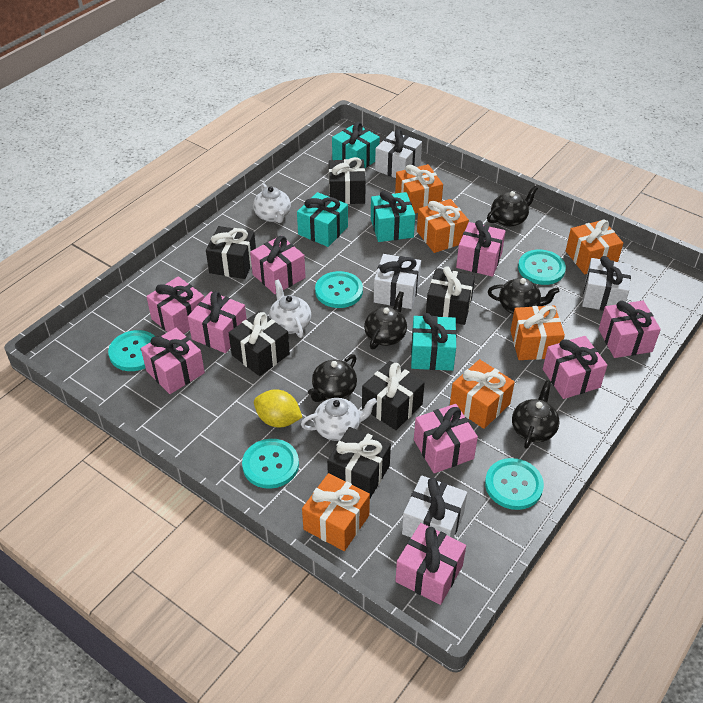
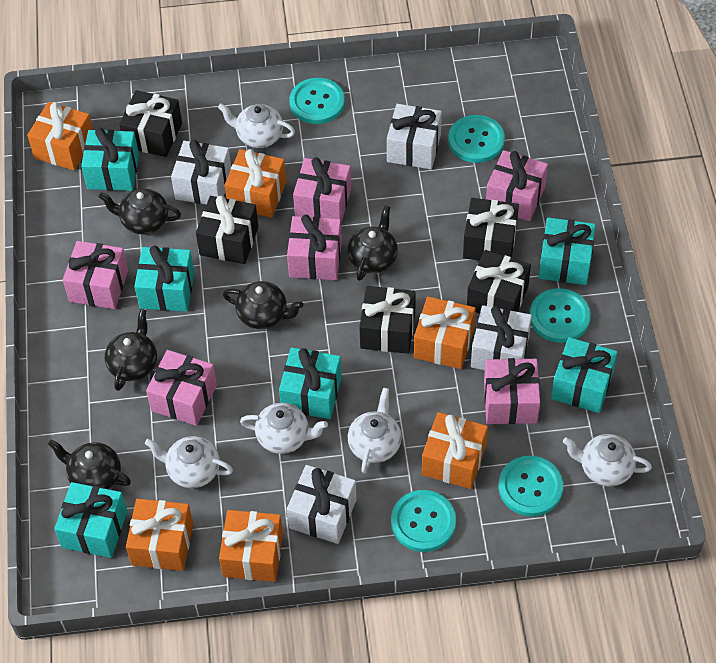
black gift: [206,226,256,279] [229,311,290,376] [327,427,391,498] [329,157,366,204] [362,361,425,430] [426,266,475,325] = 6 -> [119,90,182,157] [196,196,258,264] [359,286,416,354] [463,198,519,261] [467,250,531,314] = 5
pink gift: [141,328,205,394] [146,276,204,334] [188,291,247,353] [250,236,306,294] [395,523,466,605] [414,404,478,473] [456,220,506,277] [543,336,607,399] [599,301,661,358] = 9 -> [63,241,128,309] [146,350,217,426] [287,215,342,280] [293,157,351,223] [484,358,540,424] [486,150,548,221] = 6
turquoise gift: [297,192,348,247] [332,122,380,168] [371,191,415,242] [411,313,457,371] = 4 -> [54,482,127,558] [81,127,139,191] [134,246,194,312] [279,347,342,419] [539,217,596,285] [551,337,618,413] = 6
white teapot: [253,183,291,223] [269,280,311,338] [301,398,377,441] = 3 -> [145,436,233,488] [218,104,295,148] [240,403,328,454] [348,388,402,474] [563,434,652,487] = 5
yellow lemon: [254,389,303,427] = 1 -> none = 0

